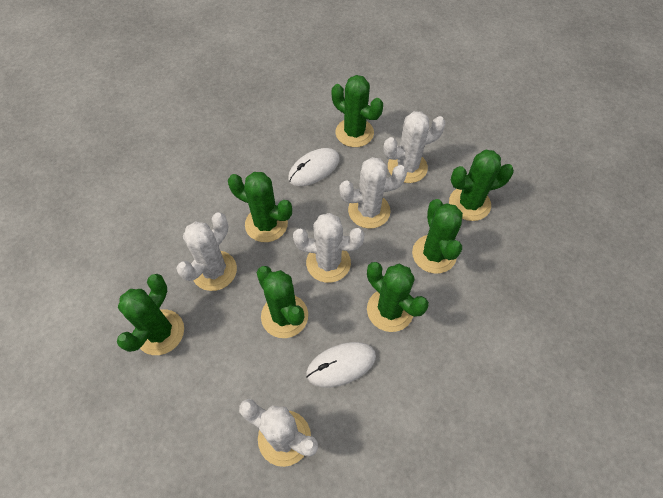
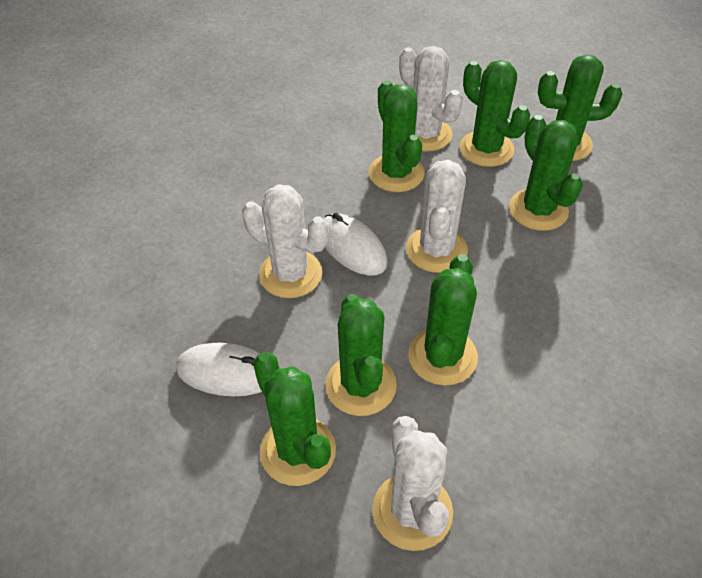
white cactus: [176,213,237,291] [239,399,318,467] [293,213,365,283] [339,157,407,229] [383,111,446,183] = 5 -> [242,184,329,298] [372,416,453,551] [399,46,463,152] [406,160,468,273] = 4

